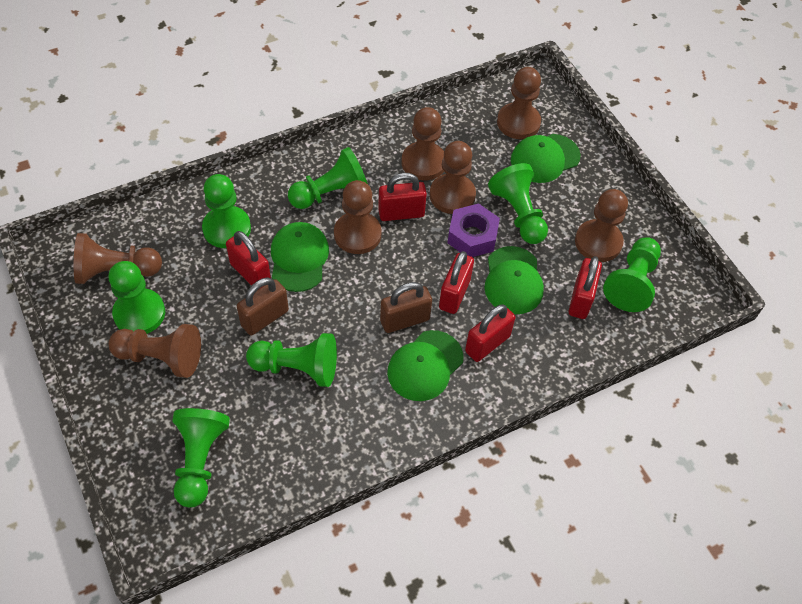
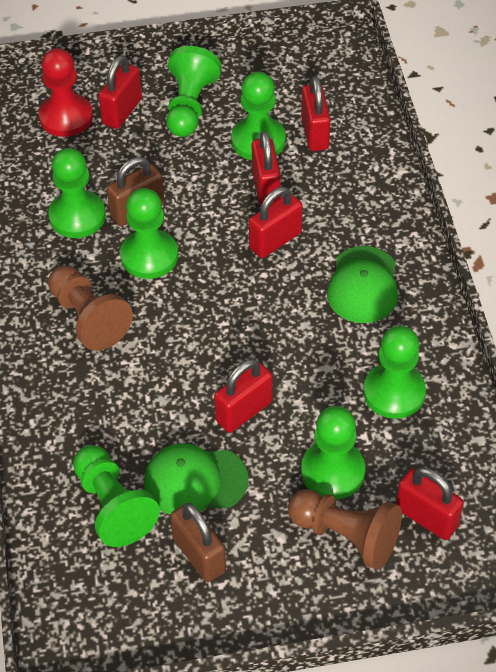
brown pawn: [74,233,162,284] [109,324,201,378] [334,180,382,254] [401,107,444,181] [430,141,476,214] [497,67,541,139] [575,189,628,262] = 7 -> [48,265,133,351] [288,489,402,570] = 2
green cap: [271,222,329,292] [387,330,464,401] [484,246,544,314] [511,134,581,183] = 4 -> [144,443,249,515] [327,246,398,323] = 2
purple nut: [448,203,500,257] = 1 -> none = 0
red padlock: [226,231,271,286] [378,173,427,221] [439,251,474,314] [465,304,515,362] [569,256,602,319] = 5 -> [98,55,142,129] [214,359,273,433] [249,187,302,258] [252,131,281,206] [301,76,331,151] [396,467,464,540] = 6
red pawn: none = 0 -> [39,48,93,137] = 1

